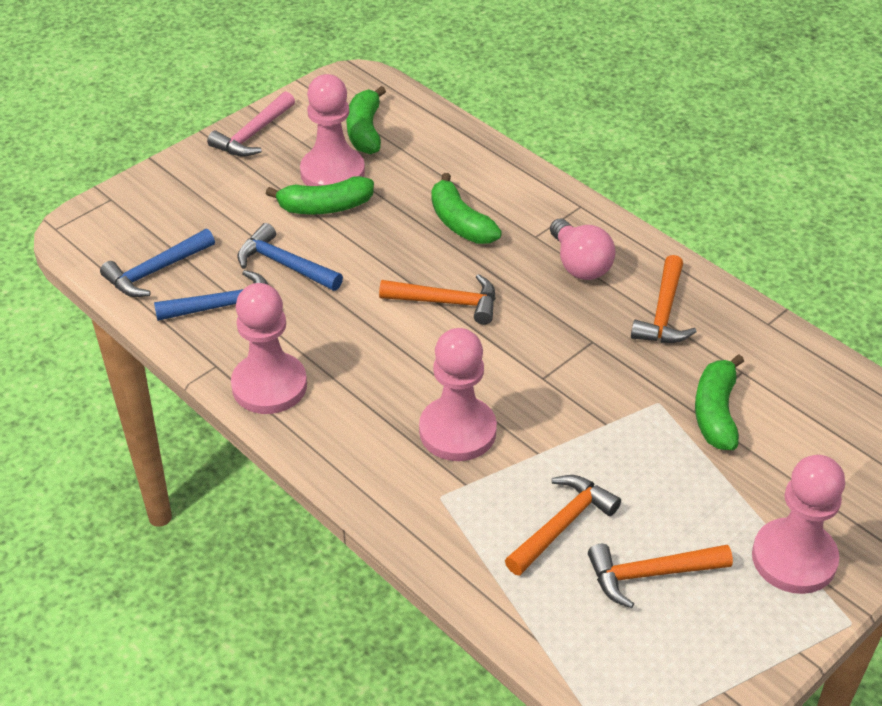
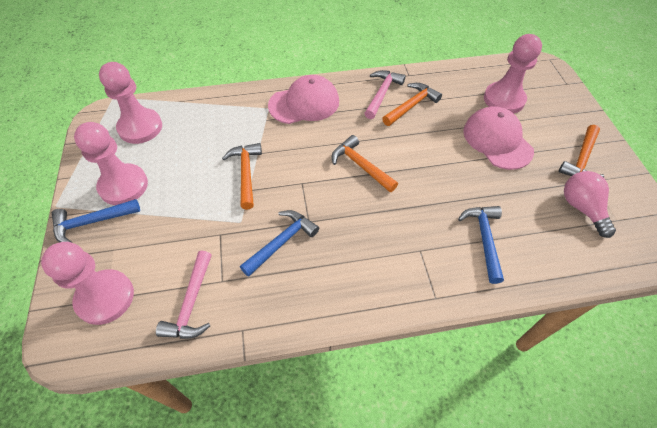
green banana: [266,176,374,214] [346,86,386,155] [432,173,502,244] [695,354,744,450] = 4 -> none = 0
pink cap: none = 0 -> [268,75,339,124] [463,106,534,170] = 2
pink hammer: [207,91,295,157] = 1 -> [156,251,212,339] [364,70,406,119] = 2

